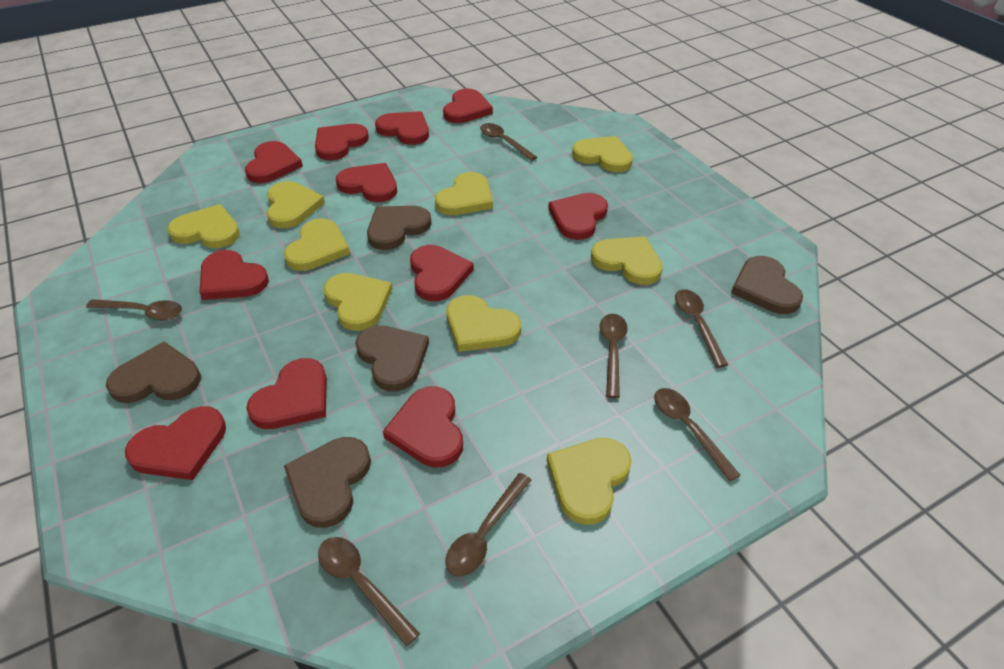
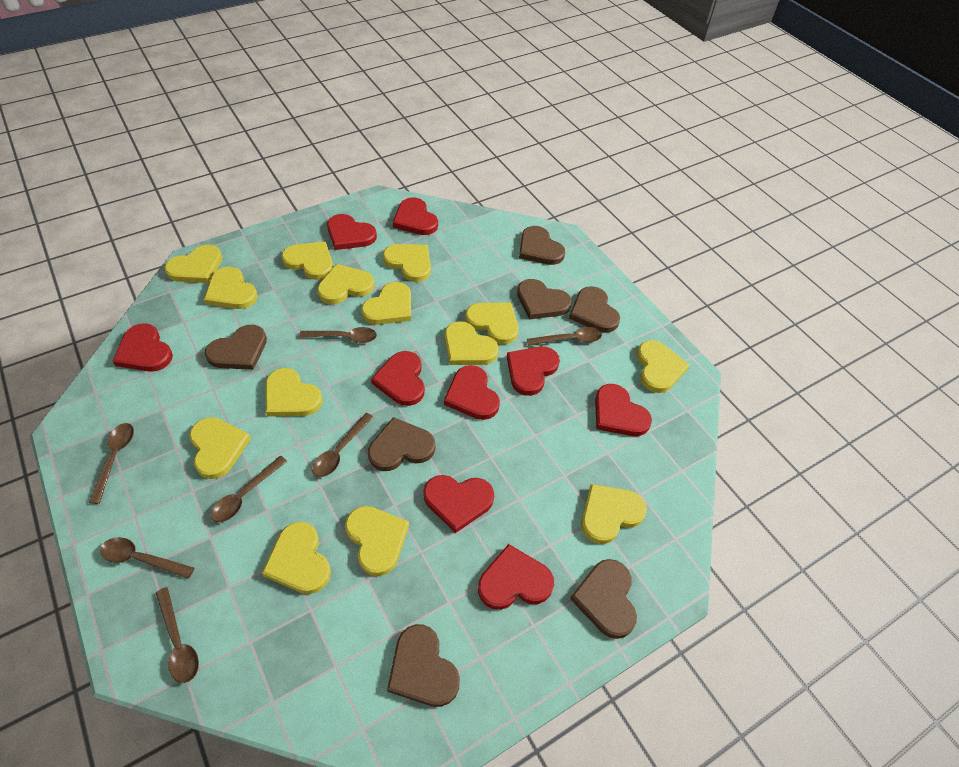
brown heart: [106,341,201,403] [284,437,371,528] [355,325,429,391] [367,206,432,250] [731,256,803,314] = 5 -> [205,325,267,370] [368,417,435,471] [387,624,460,707] [517,279,572,319] [519,226,565,265] [569,286,620,333] [570,559,637,639] = 7
red heart: [125,406,226,480] [200,250,269,300] [245,141,303,183] [246,358,327,429] [315,124,369,160] [336,163,397,202] [375,111,429,145] [383,386,463,467] [410,245,474,301] [443,88,493,123] [548,193,608,240] = 11 -> [113,323,173,372] [327,214,377,250] [371,351,425,406] [393,197,438,235] [423,475,494,533] [444,365,500,420] [478,544,554,610] [507,346,560,396] [595,384,652,436] = 9
yellow heart: [168,204,240,248] [267,181,325,228] [284,218,350,271] [323,273,392,331] [435,172,493,215] [446,295,521,352] [547,438,632,525] [572,136,633,172] [591,237,663,285] = 9 -> [164,245,223,283] [189,417,251,479] [204,267,258,309] [262,522,331,594] [266,368,323,417] [281,242,333,280] [317,264,375,304] [345,506,409,576] [361,282,411,325] [383,244,431,282] [445,321,499,365] [465,302,518,344] [581,484,647,544] [637,340,690,393] = 14

